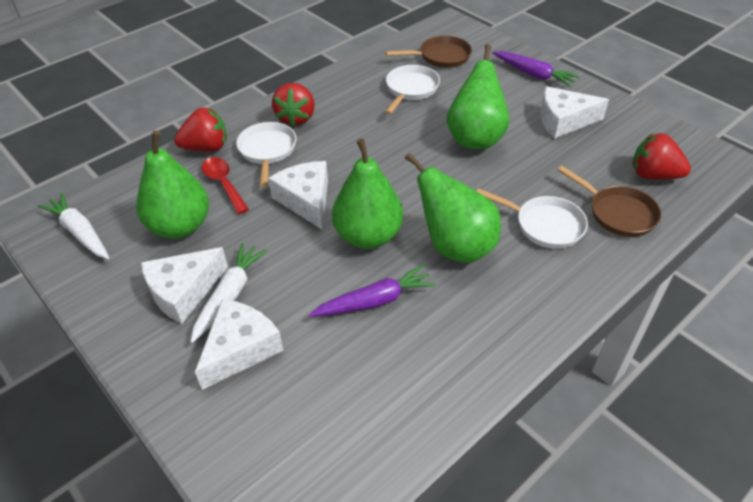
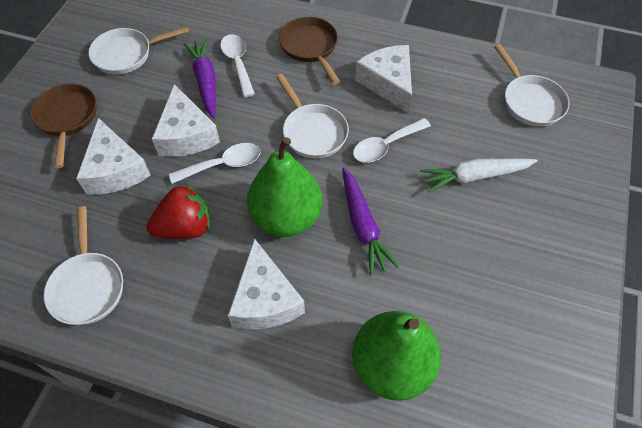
green pear: [136,131,209,239] [332,139,403,249] [405,153,501,263] [447,44,509,149] = 4 -> [247,137,323,237] [352,311,441,401] = 2
red spoon: [202,157,249,214] = 1 -> none = 0
red strawberry: [174,108,227,152] [272,83,315,127] [632,133,691,180] = 3 -> [147,184,210,239] = 1
white carrot: [38,193,109,259] [190,243,267,343] = 2 -> [420,158,537,193] = 1
white pan: [236,122,297,187] [385,65,440,114] [477,188,588,249] = 3 -> [44,206,123,325] [88,26,189,75] [276,74,349,159] [494,44,569,127] = 4
white spoon: none = 0 -> [169,143,260,184] [220,34,255,97] [353,118,431,163] = 3

